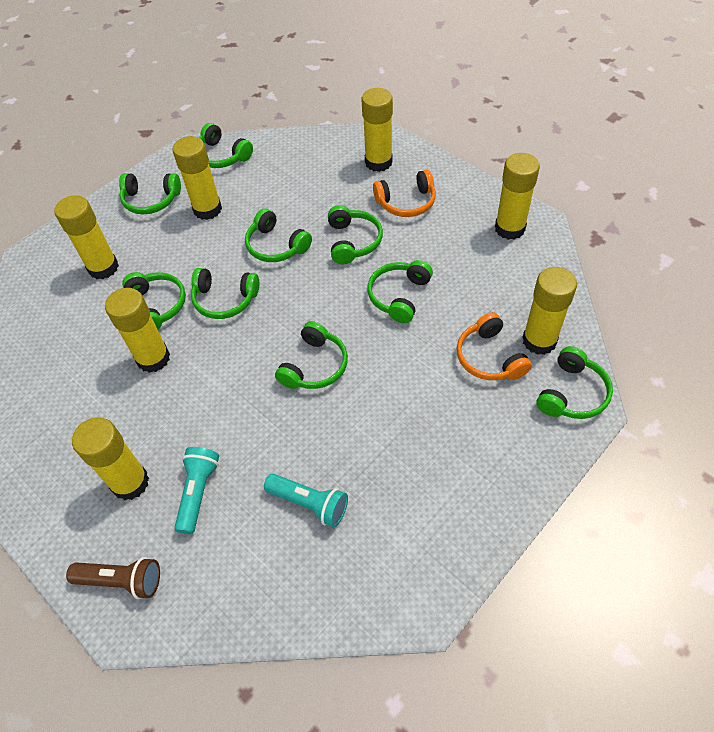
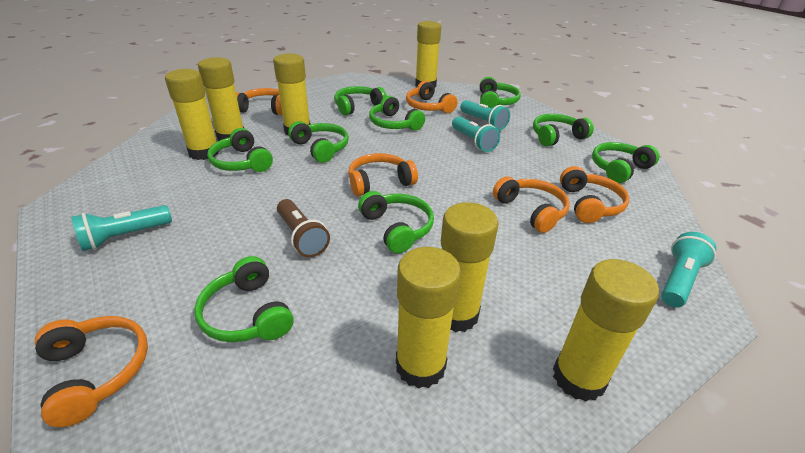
orange headphones: [373,170,436,217] [457,312,532,380] = 2 -> [35,316,148,427] [236,88,282,115] [348,153,418,197] [406,81,457,113] [493,176,570,233] [560,166,629,223] = 6
turquoise flashlight: [174,447,219,534] [264,474,348,527] = 2 -> [71,205,172,251] [452,116,500,152] [460,100,510,130] [661,232,716,308] = 4

